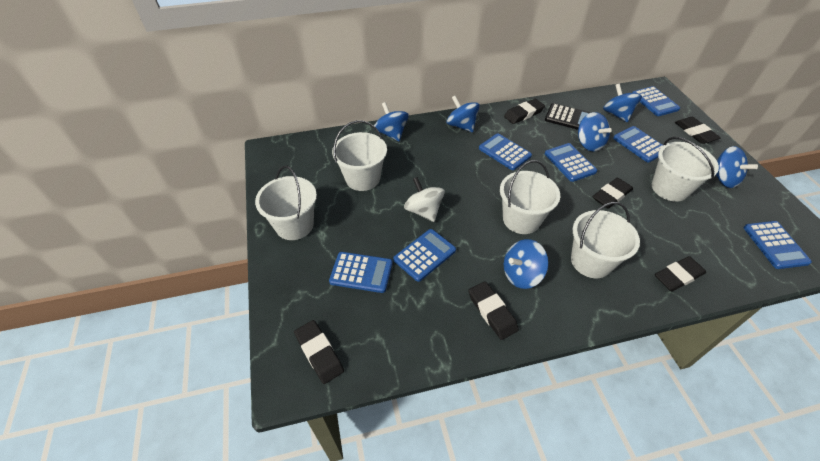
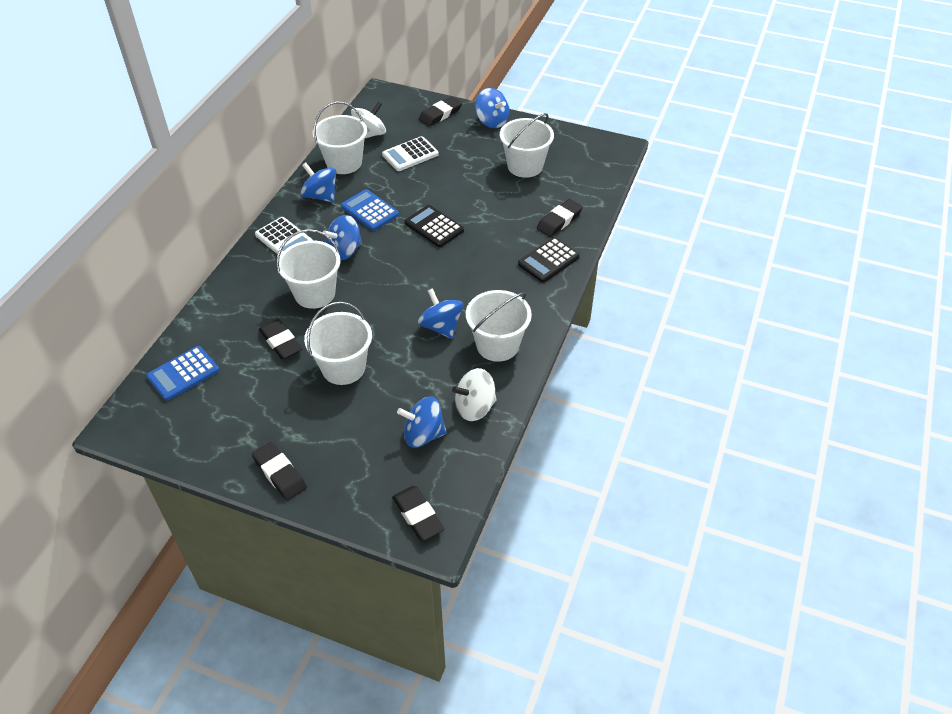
black calculator: [545,103,591,130] = 1 -> [405,205,464,247] [518,237,580,282] = 2
black eraser: [294,320,344,384] [468,281,519,340] [504,99,545,124] [592,178,633,209] [655,256,706,291] [675,117,721,144] = 6 -> [252,442,307,501] [259,319,302,360] [392,486,444,541] [419,96,462,127] [537,199,583,237] = 5
blue calculator: [329,252,392,293] [393,229,456,282] [479,133,532,170] [545,143,597,182] [613,126,663,162] [632,86,680,116] [744,221,812,269] = 7 -> [147,346,219,401] [341,189,399,231] = 2
blue spinning top: [374,102,409,141] [447,96,480,132] [504,239,549,289] [578,112,612,151] [603,83,642,122] [716,146,758,188] = 6 -> [300,162,336,203] [323,215,362,261] [397,396,447,448] [418,288,464,339] [475,88,509,128] = 5
white calculator: none = 0 -> [255,217,314,255] [382,136,439,171] = 2
white spinning top: [404,177,445,222] = 1 -> [351,102,386,138] [452,368,497,421] = 2

